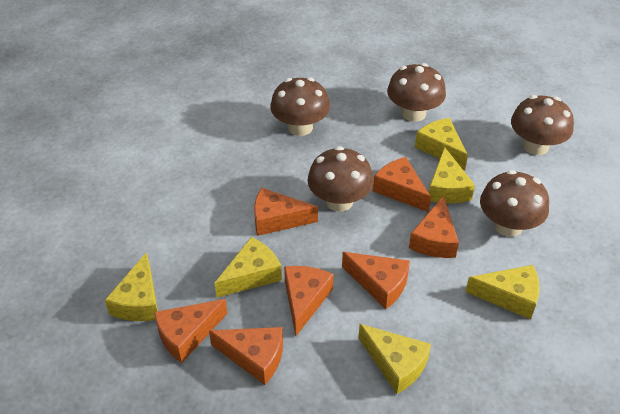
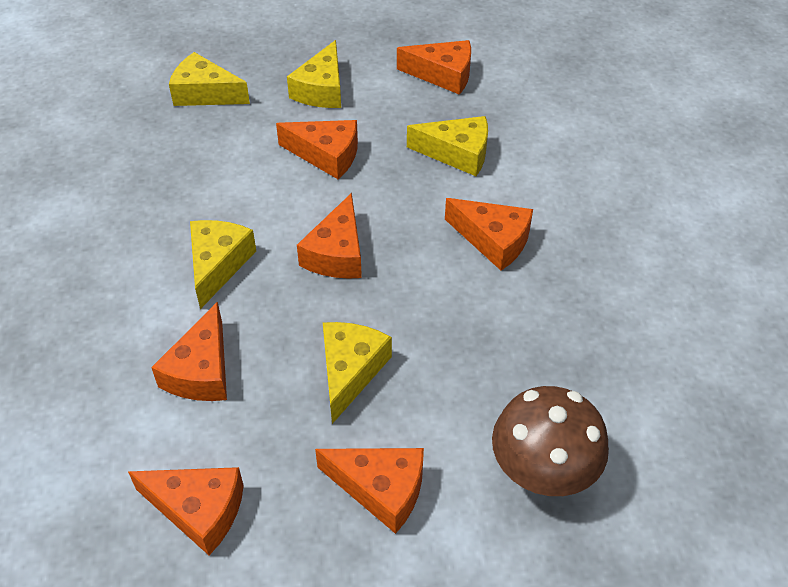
brown mushroom: [270,77,330,136] [307,146,374,212] [387,63,446,122] [480,170,549,237] [511,95,574,155] = 5 -> [492,386,609,496] = 1
yellow cheese: [105,252,158,321] [215,237,282,297] [359,324,431,394] [415,118,468,170] [429,147,475,203] [465,265,540,319] = 6 -> [169,52,250,106] [190,220,256,309] [287,40,341,108] [323,322,392,424] [407,116,488,176] = 5

